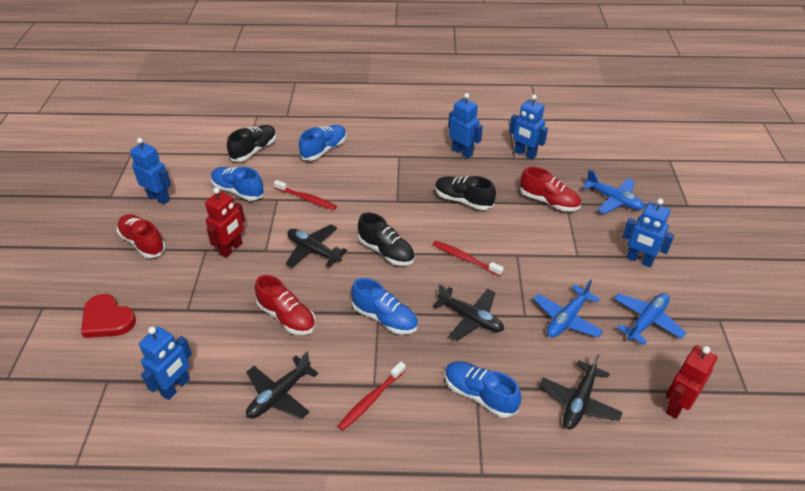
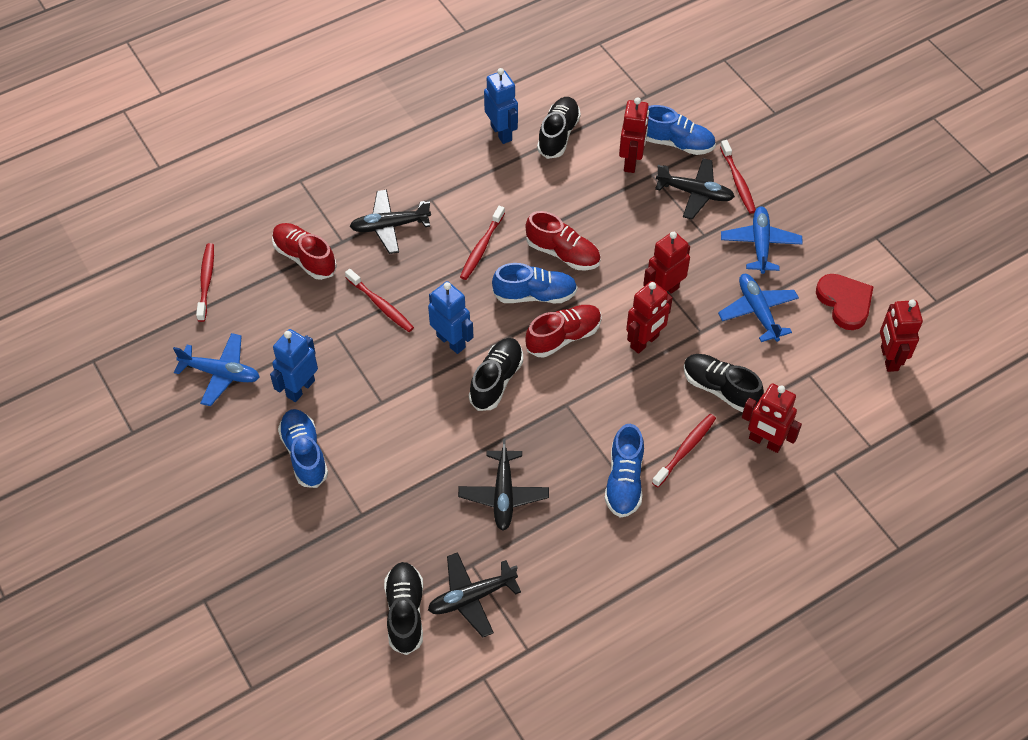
black shoe: [227,125,277,162] [358,212,415,266] [435,176,496,210] = 3 -> [384,562,423,655] [469,338,523,411] [537,97,581,159] [684,354,764,412] = 4
blue robot: [130,138,171,205] [139,326,192,400] [449,93,483,158] [509,94,548,160] [622,198,674,267] = 5 -> [270,329,318,402] [428,281,474,354] [484,68,518,144] = 3
red robot: [205,188,245,258] [665,345,717,419] = 2 -> [619,97,649,173] [626,281,673,354] [643,231,690,294] [742,383,802,453] [880,300,923,372] = 5
red toothbrush: [274,180,337,210] [337,361,406,431] [432,241,504,276] = 3 -> [196,243,214,322] [345,269,414,332] [460,206,505,280] [652,414,716,487] [720,140,756,214] = 5

